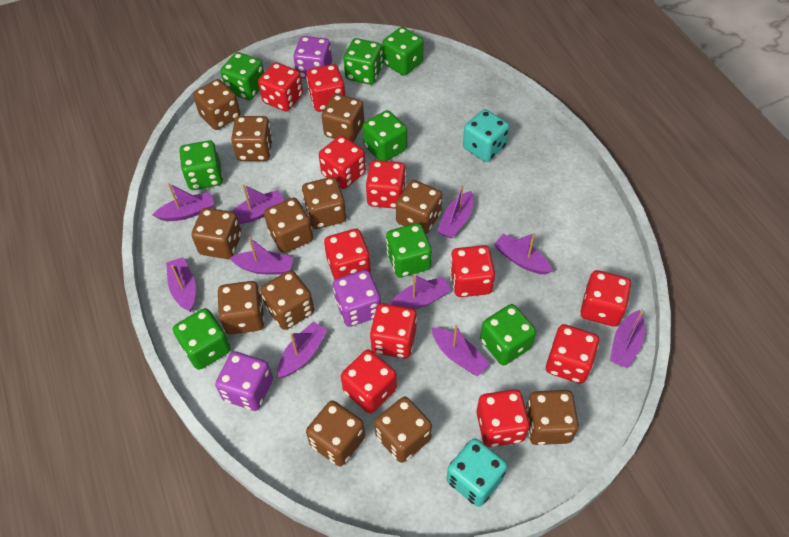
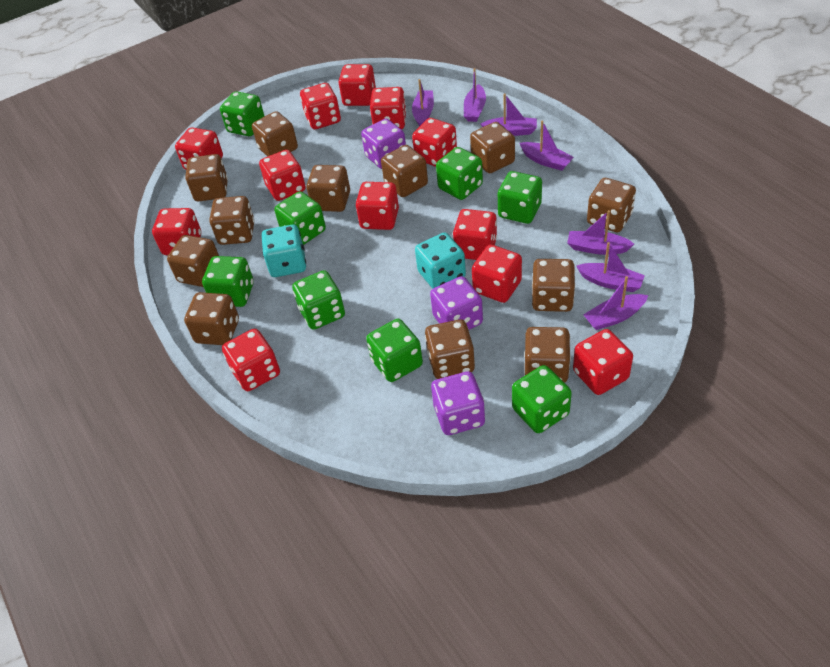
purple boat: [152,183,214,221] [166,257,196,312] [229,237,294,274] [231,184,285,224] [277,321,328,378] [389,274,451,309] [432,324,490,376] [437,185,474,239] [494,233,553,274] [610,310,645,368] = 10 -> [412,79,434,127] [464,68,486,122] [481,94,537,136] [519,121,574,171] [567,210,634,255] [576,242,645,292] [583,276,648,330] = 7
red dice: [258,62,303,111] [306,64,345,112] [319,135,366,189] [324,229,371,280] [341,350,397,414] [366,160,406,209] [370,303,417,359] [450,245,495,297] [477,389,530,447] [546,324,599,384] [580,270,631,327] = 11 -> [152,208,201,255] [175,127,223,170] [222,328,280,391] [259,150,305,201] [300,83,341,129] [338,64,376,106] [356,182,399,230] [370,87,406,129] [412,118,457,167] [453,209,497,260] [472,245,522,303] [573,329,633,395] = 12

